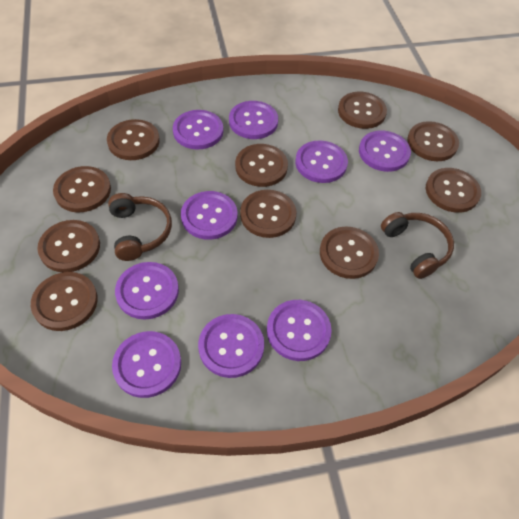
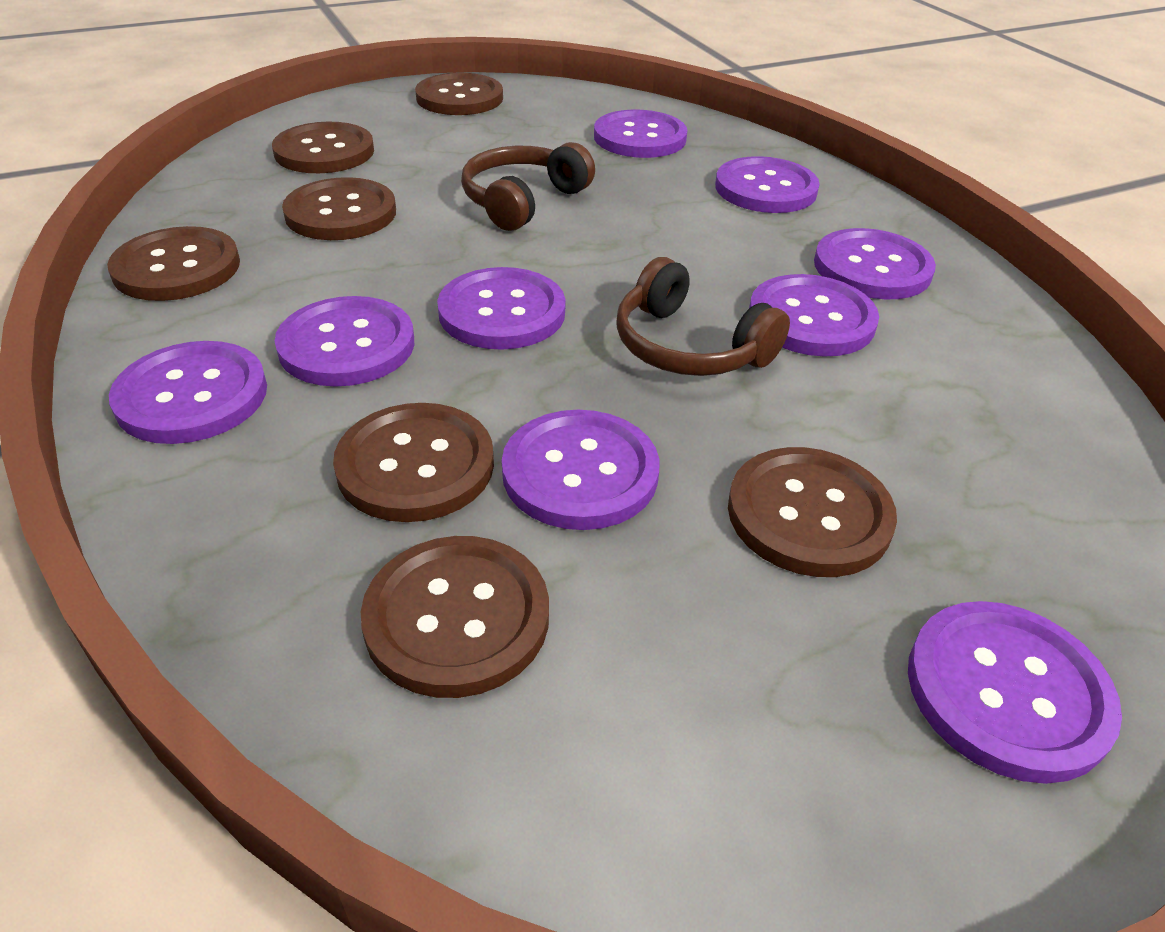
brown button: [31,272,98,331] [37,220,100,272] [53,166,111,212] [107,119,160,160] [235,144,288,187] [240,190,296,238] [320,227,379,279] [338,92,387,129] [407,121,459,161] [426,168,481,213] = 10 -> [107,226,240,301] [272,122,374,173] [282,177,396,240] [333,403,494,522] [361,536,549,698] [415,73,503,115] [728,447,897,577] = 7

